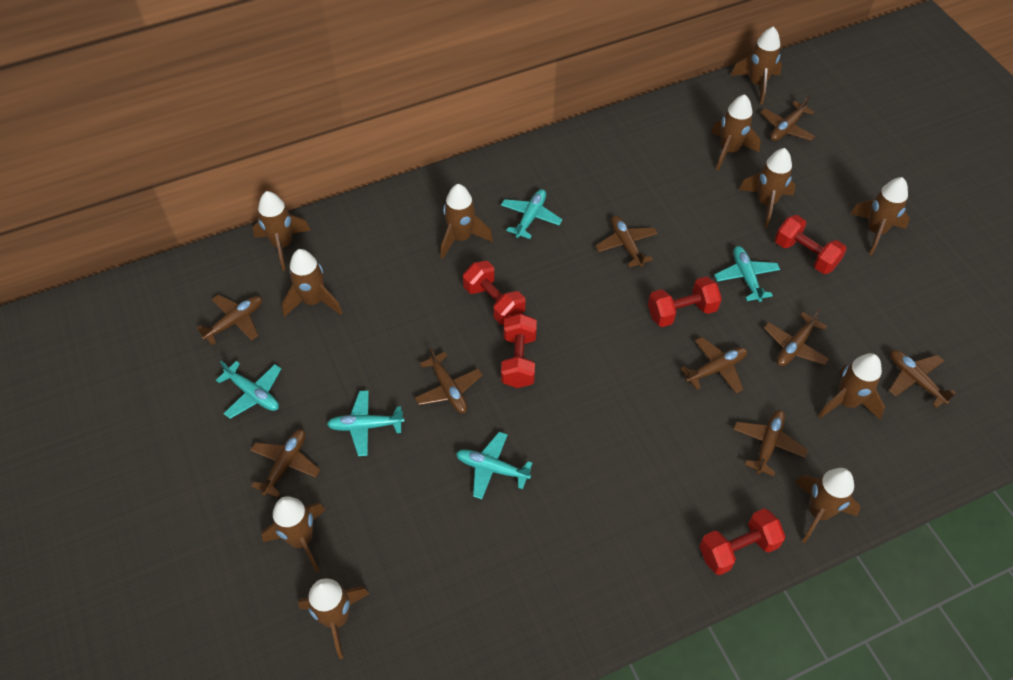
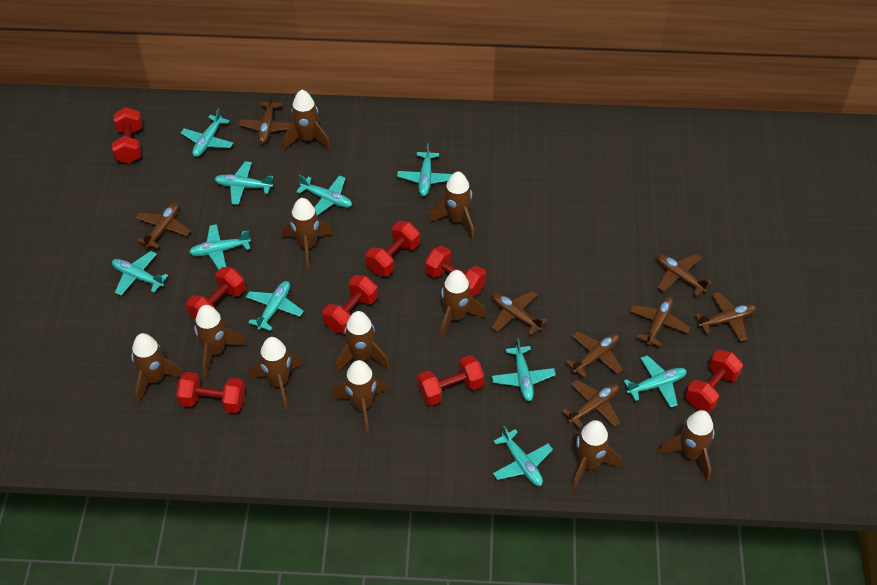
brown plane: [197,294,262,345] [250,429,320,498] [415,347,483,413] [595,216,658,268] [680,337,747,393] [733,410,808,476] [760,95,815,141] [764,309,829,366] [889,350,956,408] = 9 -> [136,203,190,249] [239,93,292,144] [492,291,547,336] [562,379,620,429] [566,331,623,378] [629,297,690,347] [657,254,712,296] [695,292,756,341] = 8
red dumbbell: [463,261,525,325] [501,313,537,388] [648,276,722,327] [699,508,785,575] [775,215,847,274] = 5 -> [112,107,142,163] [176,372,245,413] [186,267,245,320] [322,275,378,334] [366,221,420,276] [417,355,484,406] [425,246,486,297] [686,350,743,412] = 8
turquoise plane: [216,361,281,419] [327,390,404,456] [456,432,532,499] [501,189,562,239] [714,246,780,302] = 5 -> [112,251,168,296] [181,108,233,157] [189,224,251,269] [215,161,273,205] [246,281,304,331] [296,175,352,215] [397,143,452,196] [492,338,556,401] [493,426,553,486] [624,355,687,408] = 10

